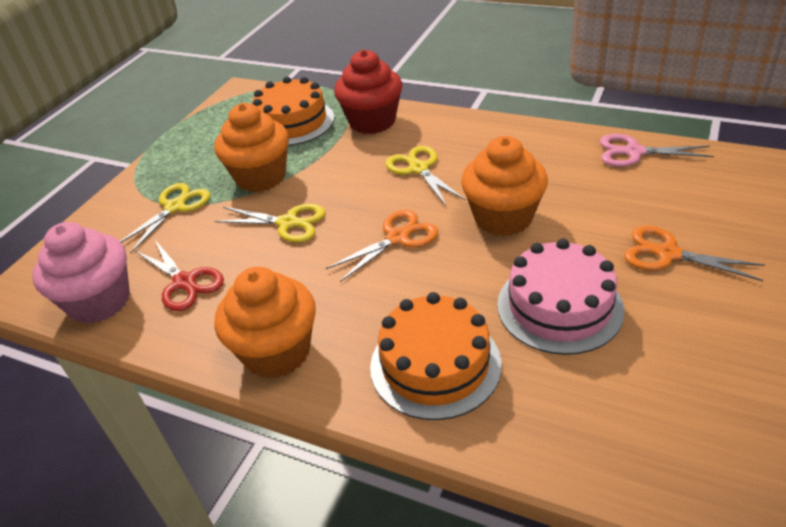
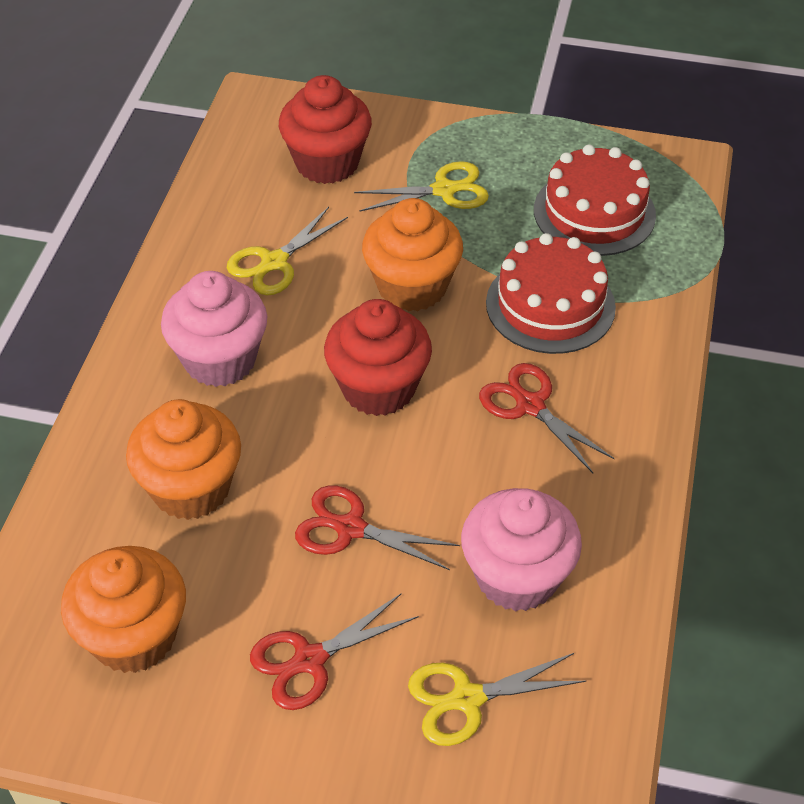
orange cake: [252,77,334,146] [370,292,502,420] = 2 -> none = 0
orange scissors: [326,210,438,282] [624,226,765,281] = 2 -> none = 0
pink cake: [497,239,625,355] = 1 -> none = 0
pink cupcake: [32,222,130,324] = 1 -> [161,271,267,387] [461,488,582,612] = 2
pink scissors: [600,134,714,167] = 1 -> none = 0
red cake: none = 0 -> [486,233,616,354] [534,144,656,256] = 2
red cupcake: [334,49,402,134] = 1 -> [279,75,372,184] [324,299,432,416] = 2
red scissors: [135,240,224,311] = 1 -> [250,594,419,710] [295,485,460,570] [479,363,615,473] = 3

